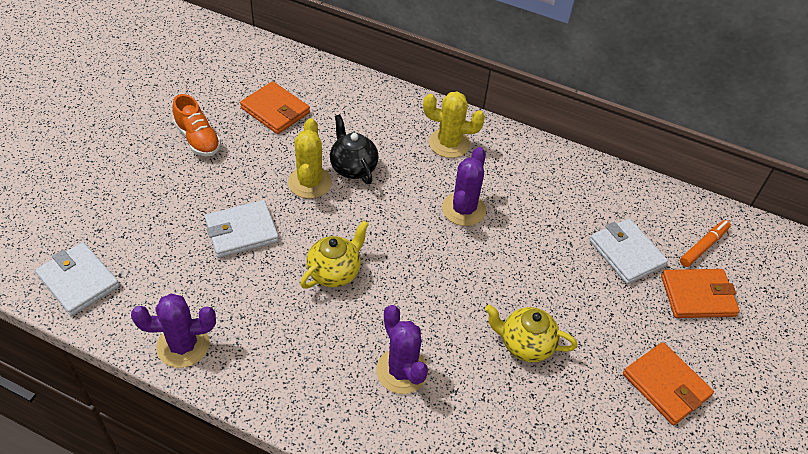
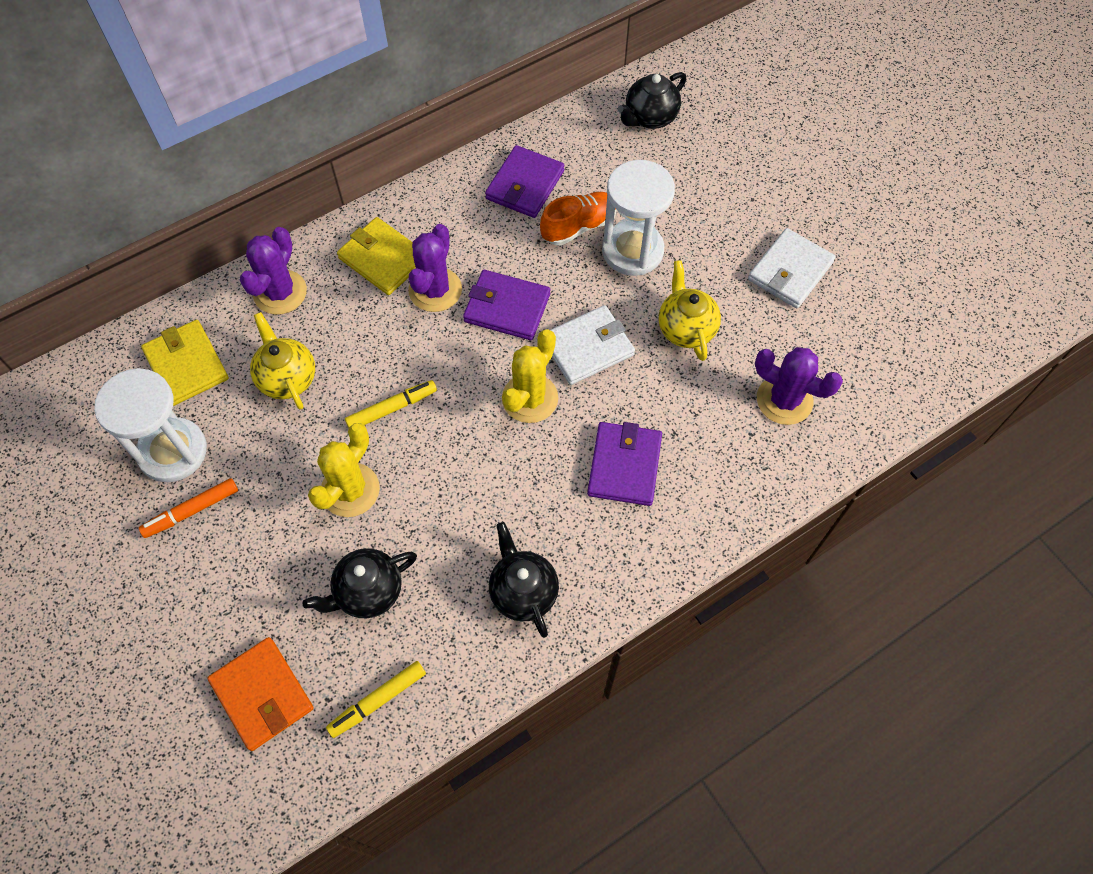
black teapot: [330,114,379,184] = 1 -> [302,548,417,618] [489,522,559,637] [618,72,686,129] = 3
orange wallet: [240,81,310,134] [623,342,714,425] [661,269,740,318] = 3 -> [208,637,314,751] = 1
purple wallet: none = 0 -> [463,270,550,340] [485,145,564,218] [587,422,662,506] = 3
white hourglass: none = 0 -> [94,368,207,482] [602,160,675,276] = 2
white wallet: [35,242,120,316] [205,200,279,258] [590,218,668,284] = 3 -> [550,305,635,385] [748,228,836,308] = 2
yellow marker: none = 0 -> [326,661,426,738] [345,380,437,428] = 2
yellow wallet: none = 0 -> [141,320,229,406] [337,217,416,295] = 2

